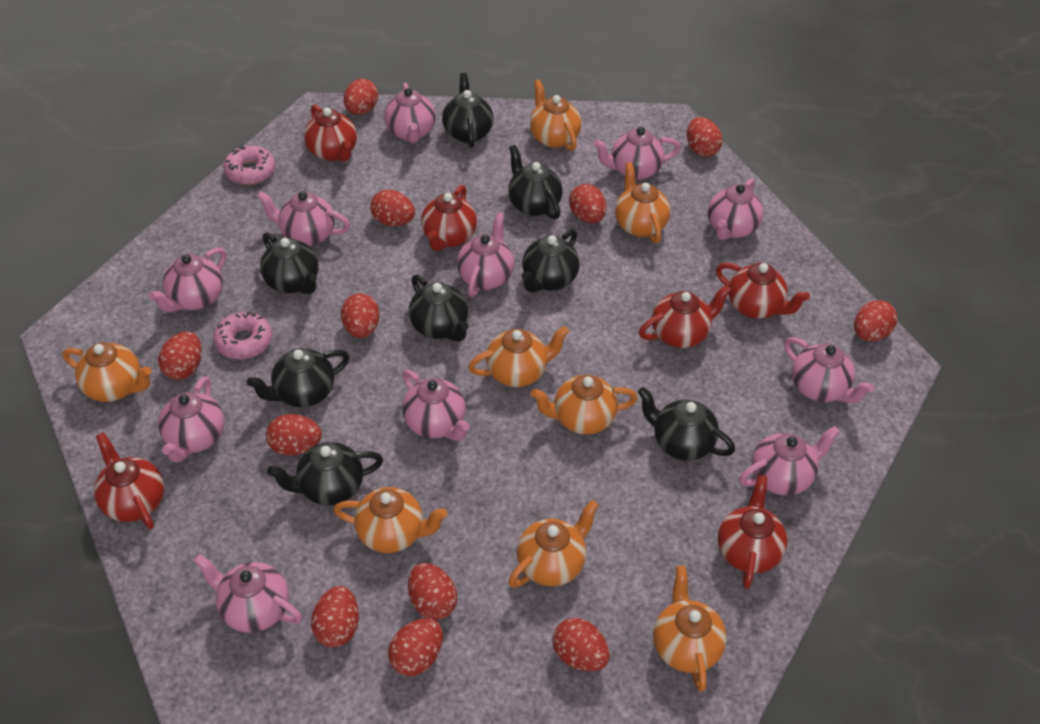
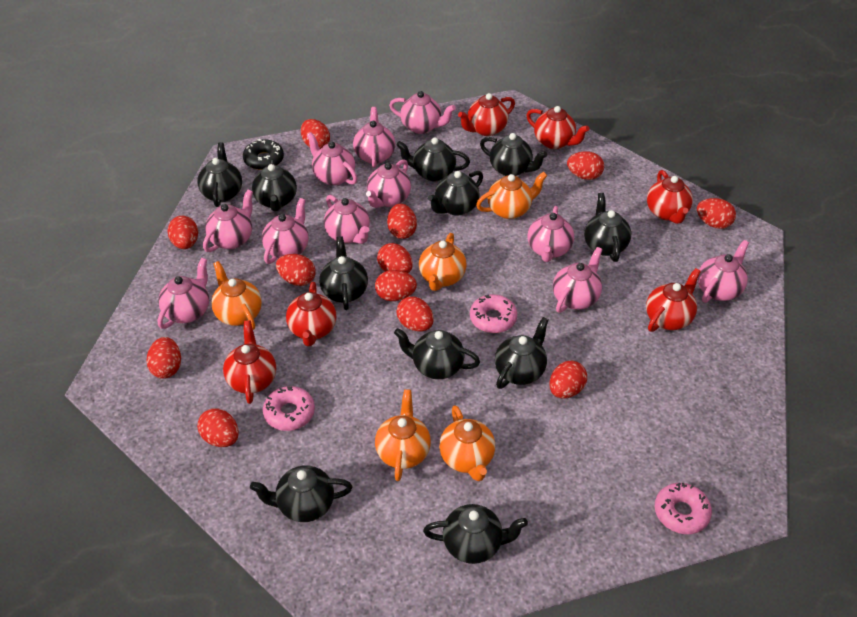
black donut: none = 0 -> [243,139,284,170] = 1
black teapot: [247,348,350,407] [260,232,319,294] [267,442,383,506] [409,275,469,342] [442,73,493,148] [508,145,562,219] [521,229,579,293] [638,387,735,461] = 8 -> [197,142,242,207] [250,465,353,522] [252,159,297,212] [319,236,368,310] [394,328,480,379] [397,137,470,181] [423,504,528,564] [428,171,483,216] [480,133,547,176] [495,317,549,389] [584,193,631,262] = 11
orange teapot: [63,343,152,402] [333,487,448,553] [468,326,569,387] [508,500,599,588] [530,80,581,151] [531,375,638,435] [615,162,670,243] [653,566,727,692] = 8 -> [211,261,262,330] [375,389,431,481] [419,233,467,291] [439,405,495,481] [476,172,547,219] = 5
pink donut: [213,311,272,359] [224,146,276,185] = 2 -> [263,386,315,431] [470,294,517,333] [655,483,712,534] = 3

